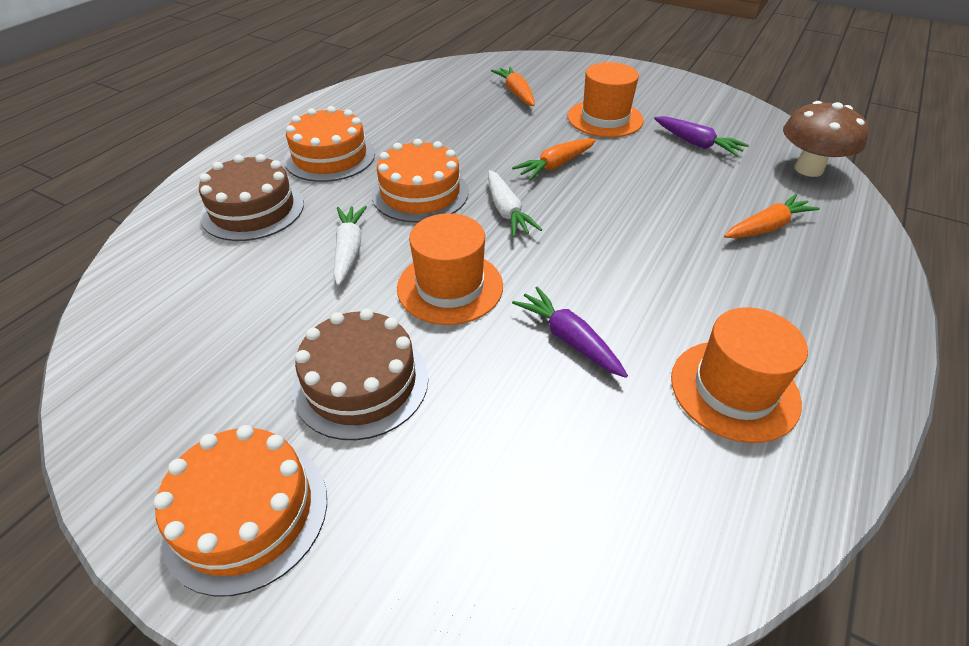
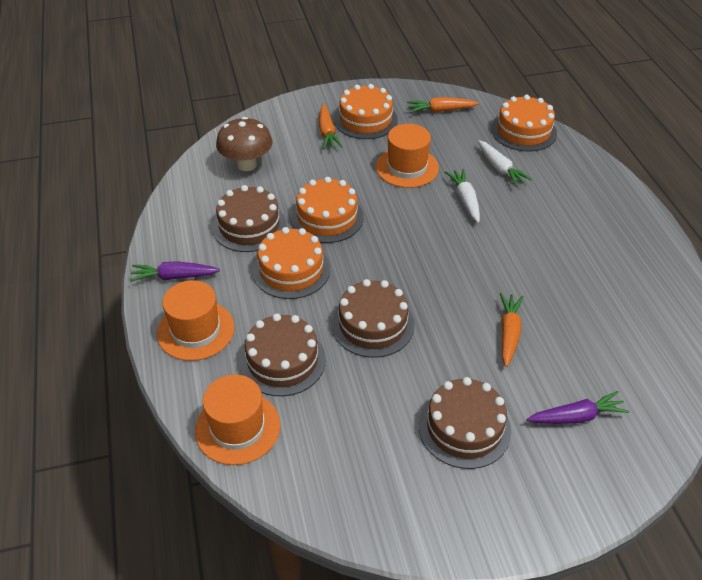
brown cake: [199,154,304,241] [292,308,429,440] = 2 -> [212,185,286,252] [239,313,326,396] [332,279,414,358] [419,377,511,469] = 4
orange cake: [154,425,327,596] [284,106,375,182] [372,139,469,223] = 3 -> [253,227,330,299] [291,177,364,243] [334,84,398,139] [491,95,557,152] = 4

